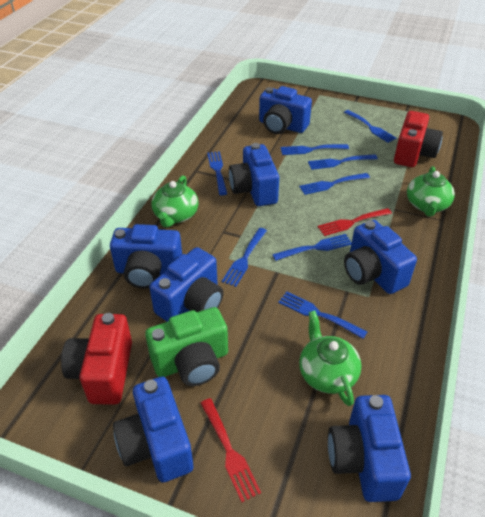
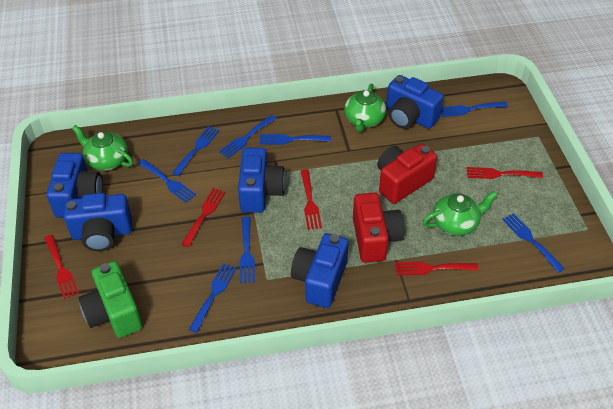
blue camera: [110,224,182,289] [113,377,193,483] [149,247,224,322] [229,143,279,206] [259,86,312,134] [328,395,411,502] [344,220,417,294] = 7 -> [47,153,103,218] [64,193,132,251] [238,148,285,213] [291,233,348,308] [386,75,444,129] = 5
red fork: [201,398,261,502] [318,208,392,236] = 2 -> [44,235,79,299] [181,188,226,247] [301,170,322,230] [395,262,478,275] [467,167,543,179] = 5

